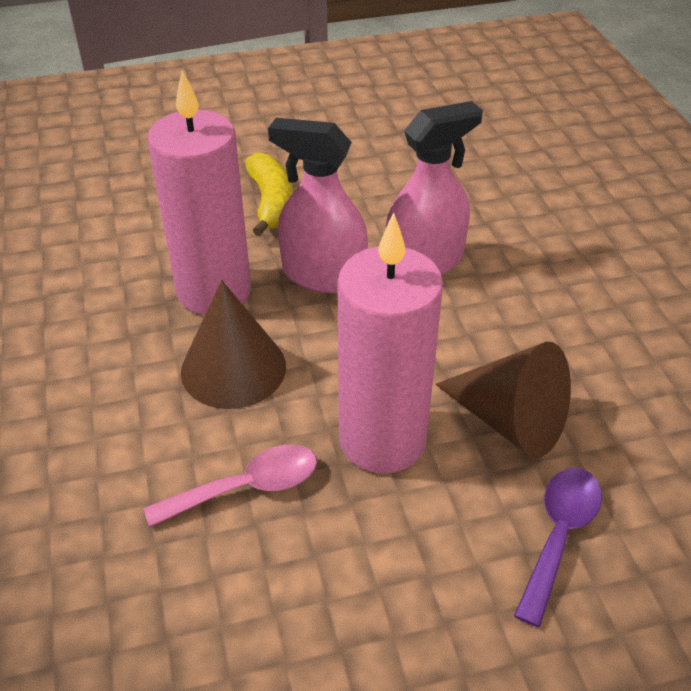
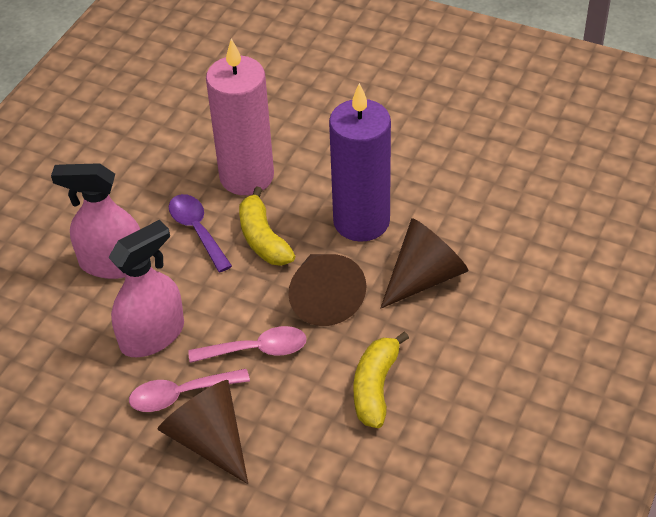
brown cone: [181,280,286,409] [435,342,571,458] = 2 -> [158,380,248,484] [288,254,367,326] [381,218,469,308] = 3
pink candle: [148,70,251,315] [338,213,443,473] = 2 -> [206,38,274,195] = 1
pink spoon: [144,444,317,527] = 1 -> [129,369,250,412] [188,326,307,363] = 2
purple candle: none = 0 -> [329,83,391,242] = 1
yellow banana: [246,152,293,236] = 1 -> [239,186,295,266] [354,331,409,428] = 2

